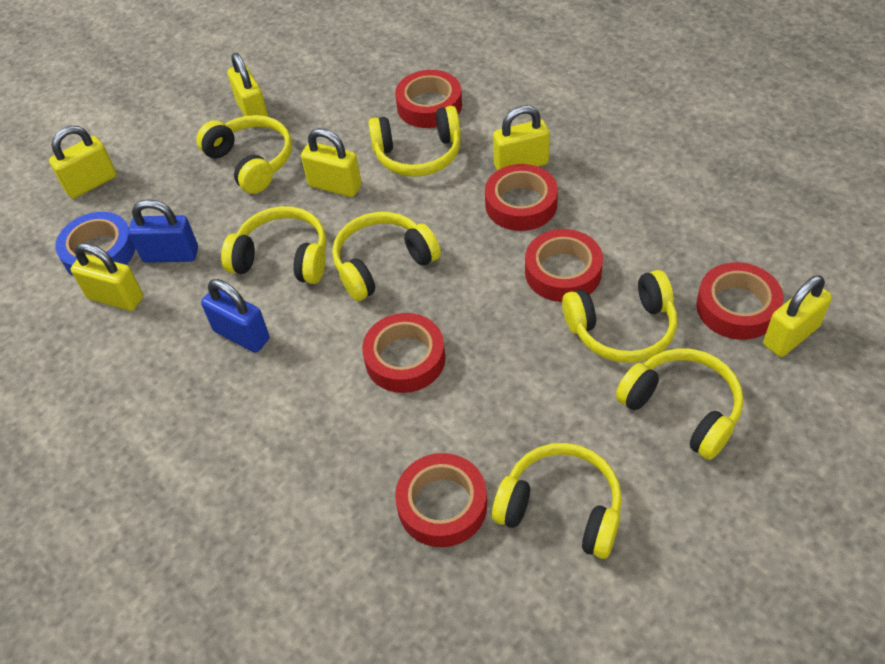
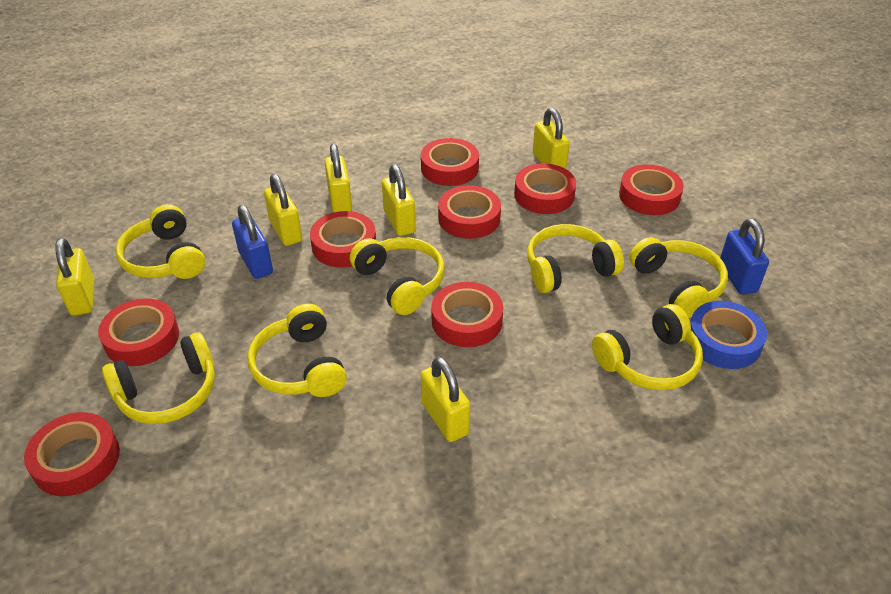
red tape: [362,313,445,393] [395,70,462,128] [395,453,487,547] [485,164,558,231] [525,229,603,302] [696,262,783,340] = 6 -> [24,412,120,496] [98,298,179,366] [310,211,376,268] [421,138,479,186] [431,282,503,347] [438,185,501,239] [514,163,576,214] [619,164,684,215] = 8

